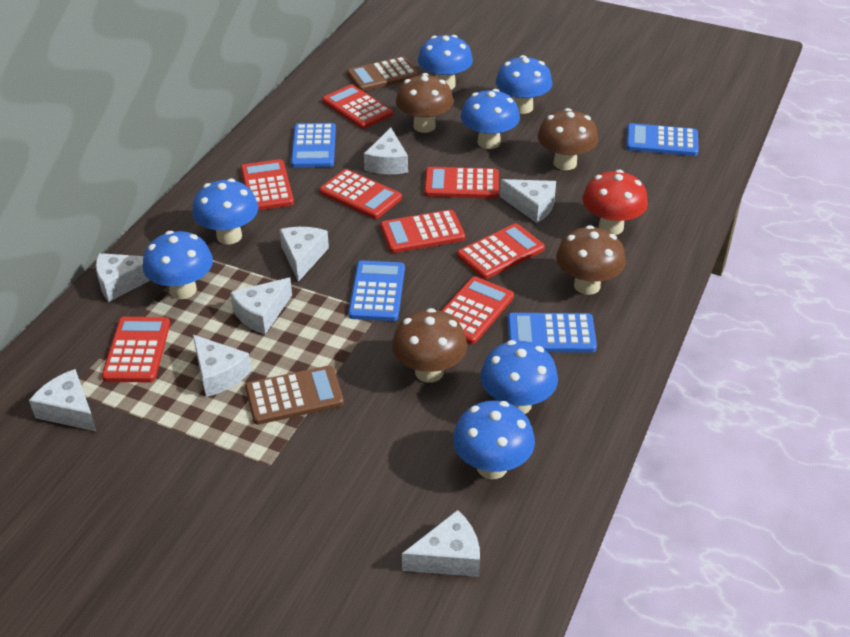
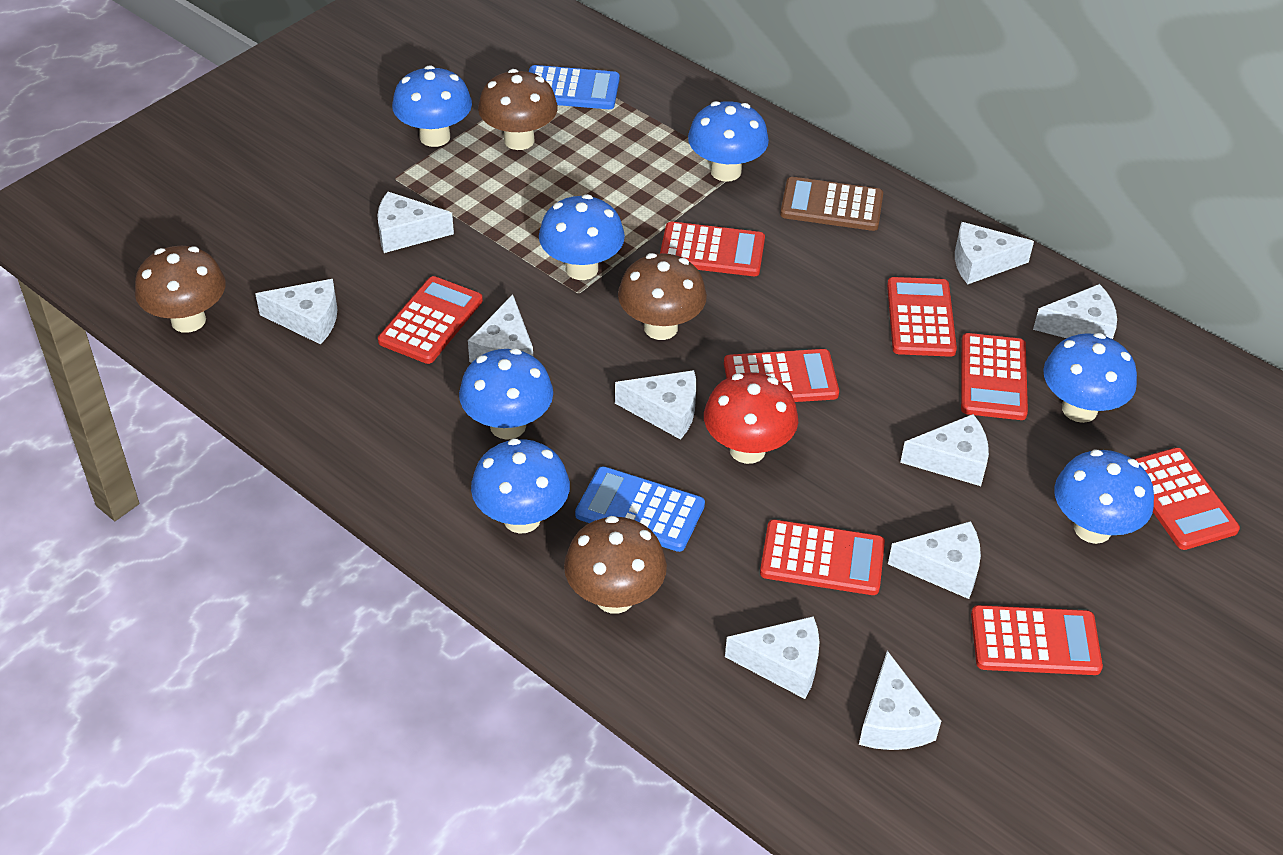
blue calculator: [291,123,336,168] [348,261,405,321] [508,313,597,353] [626,123,699,156] = 4 -> [529,65,620,109] [575,466,705,552] = 2
brown calculator: [245,366,344,425] [347,57,419,91] = 2 -> [780,177,883,231] = 1
white cheese: [29,369,97,432] [96,253,150,302] [193,335,251,397] [230,278,292,334] [280,227,329,282] [364,128,408,174] [402,510,480,577] [500,179,556,223] = 8 -> [255,279,337,345] [377,192,454,253] [468,294,533,363] [615,370,696,440] [725,616,819,699] [859,651,941,750] [888,521,981,599] [900,414,989,486] [955,222,1034,284] [1033,284,1117,339] = 10

